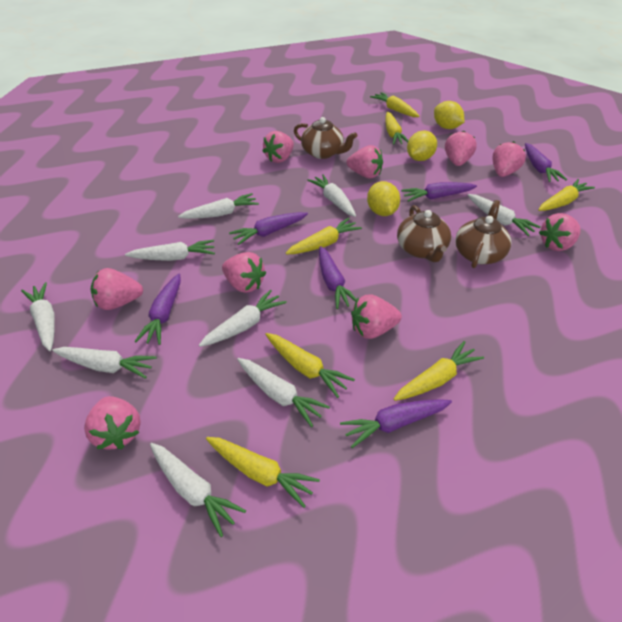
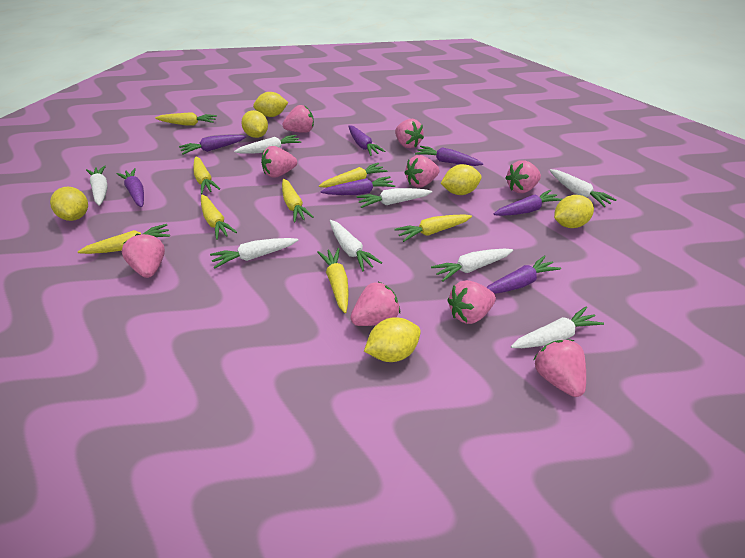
brown teapot: [294,117,357,159] [397,205,451,262] [455,200,511,268] = 3 -> none = 0
purple carrot: [134,274,181,345] [229,212,308,245] [319,246,357,309] [340,399,452,448] [401,182,477,202] [525,143,567,182] = 6 -> [116,168,144,207] [179,135,246,155] [320,176,395,195] [349,125,386,156] [415,146,483,166] [486,255,561,294] [494,190,562,216] = 7
white carrot: [21,282,55,351] [52,347,156,379] [125,240,215,261] [150,443,246,537] [178,193,259,219] [199,290,287,347] [237,358,330,427] [307,174,356,217] [468,194,540,236] = 9 -> [86,165,107,206] [210,238,299,268] [234,135,301,154] [330,220,382,271] [356,188,432,208] [431,249,513,282] [511,307,604,348] [549,169,617,207] = 8
yellow carrot: [206,437,320,508] [265,333,355,398] [286,218,362,255] [370,92,420,117] [385,112,409,145] [393,341,484,401] [538,179,595,211] = 7 -> [78,224,170,254] [155,112,217,126] [193,157,220,194] [201,195,237,240] [282,179,314,223] [317,248,349,313] [319,163,387,188] [394,214,472,242] = 8
yellow lemon: [367,181,400,216] [407,130,437,161] [434,101,464,129] = 3 -> [50,187,88,221] [241,110,268,138] [253,92,288,117] [364,317,421,362] [441,164,482,195] [554,195,594,228] = 6

